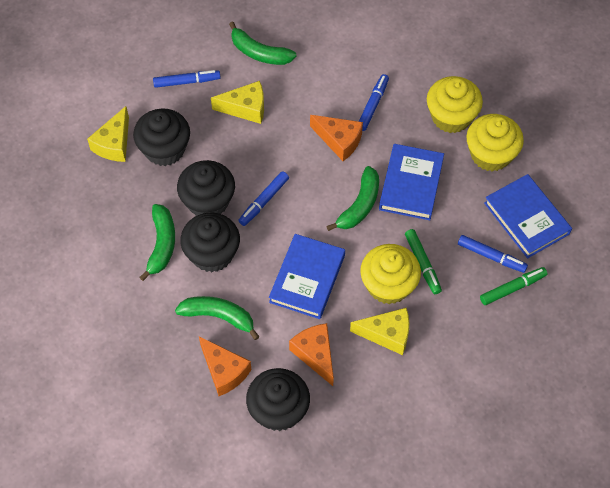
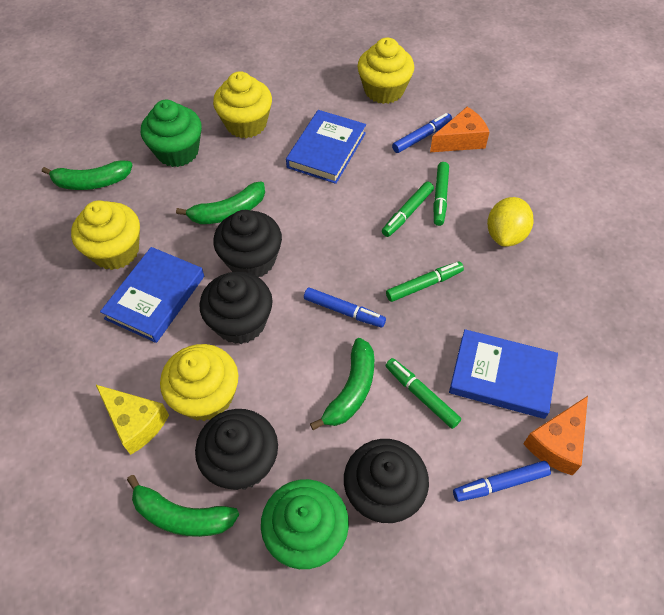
blue marker: [153,70,221,88] [238,171,289,226] [359,74,389,131] [458,235,528,273] = 4 -> [304,288,386,327] [392,113,452,153] [453,461,551,502] = 3
green cupcake: none = 0 -> [141,100,202,167] [261,479,349,569] = 2
green marker: [405,229,442,294] [480,267,547,305] = 2 -> [382,182,434,237] [385,358,461,429] [386,261,464,302] [434,162,449,226] = 4
orange cheese: [199,336,252,396] [289,323,334,386] [310,115,363,161] = 3 -> [430,107,489,152] [523,396,588,476] = 2
yellow cheese: [87,106,129,162] [211,81,264,124] [350,307,409,355] = 3 -> [96,385,169,455] = 1
yellow cupcake: [360,244,421,304] [427,76,483,133] [466,114,524,172] = 3 -> [71,200,140,270] [160,344,238,421] [213,71,272,138] [357,38,414,104] = 4
yellow lemon: none = 0 -> [487,197,533,247] = 1

